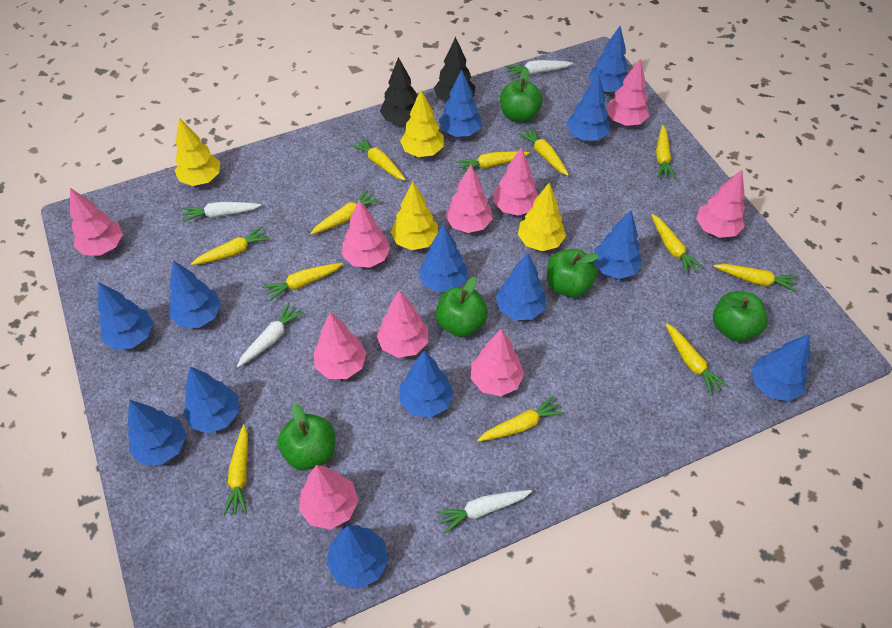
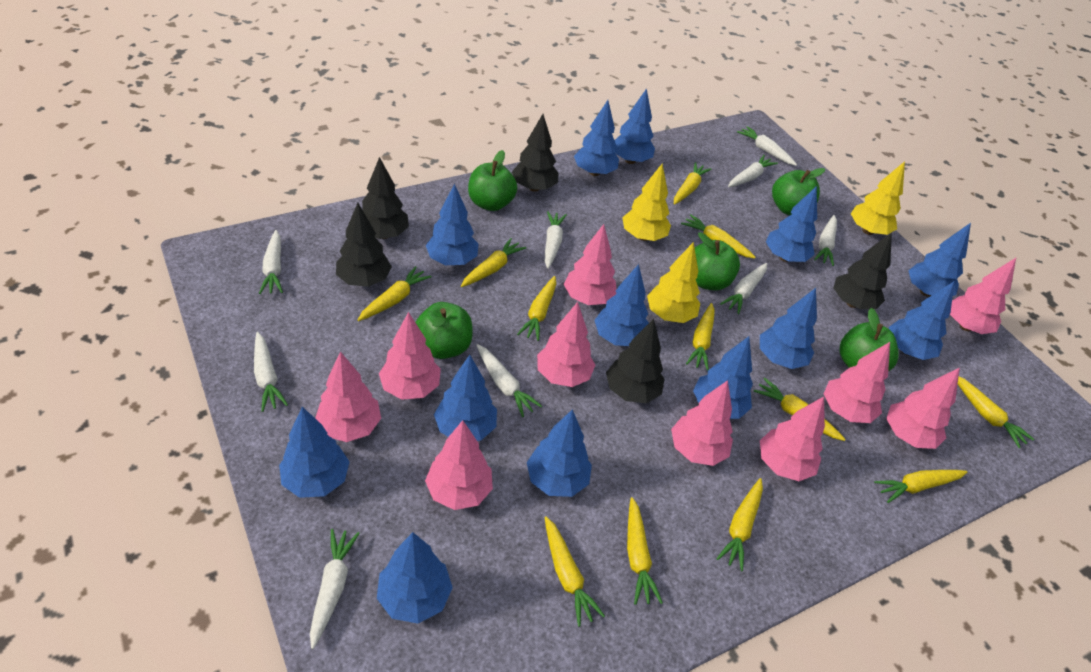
black tree: [380,57,417,125] [434,37,476,102] = 2 -> [336,203,392,287] [362,157,409,239] [512,114,559,192] [606,319,665,403] [833,232,892,309] = 5
white carrot: [182,202,261,222] [237,303,304,367] [436,490,532,533] [505,60,573,77] = 4 -> [254,332,288,412] [259,230,283,294] [310,529,360,649] [476,344,542,417] [545,211,567,269] [720,263,767,314] [728,155,778,187] [737,126,797,166] [814,215,837,266] = 9
yellow tree: [175,118,220,186] [391,182,438,250] [400,90,444,157] [518,183,566,251] = 4 -> [622,163,671,241] [647,242,700,323] [851,161,905,235] = 3

